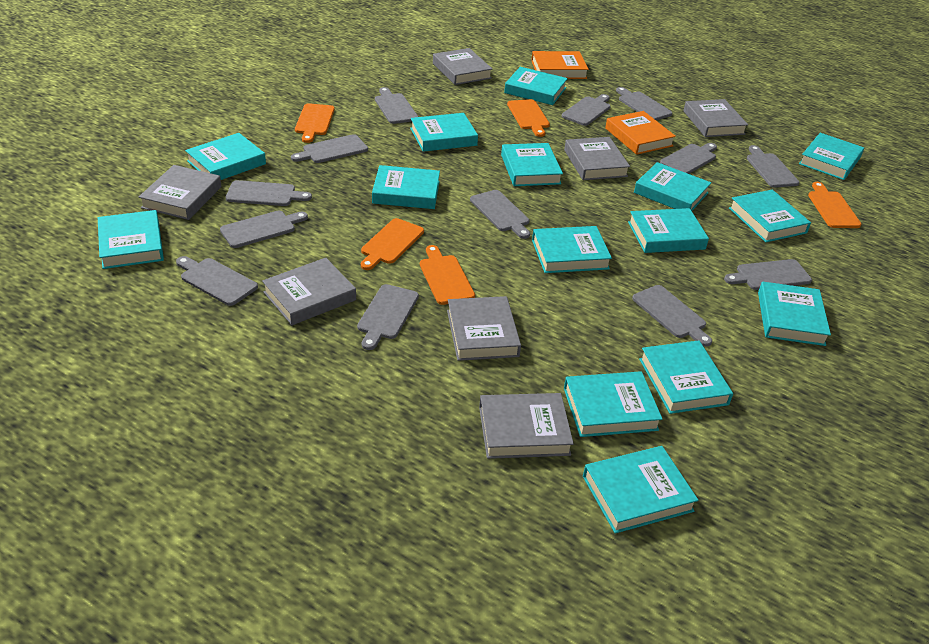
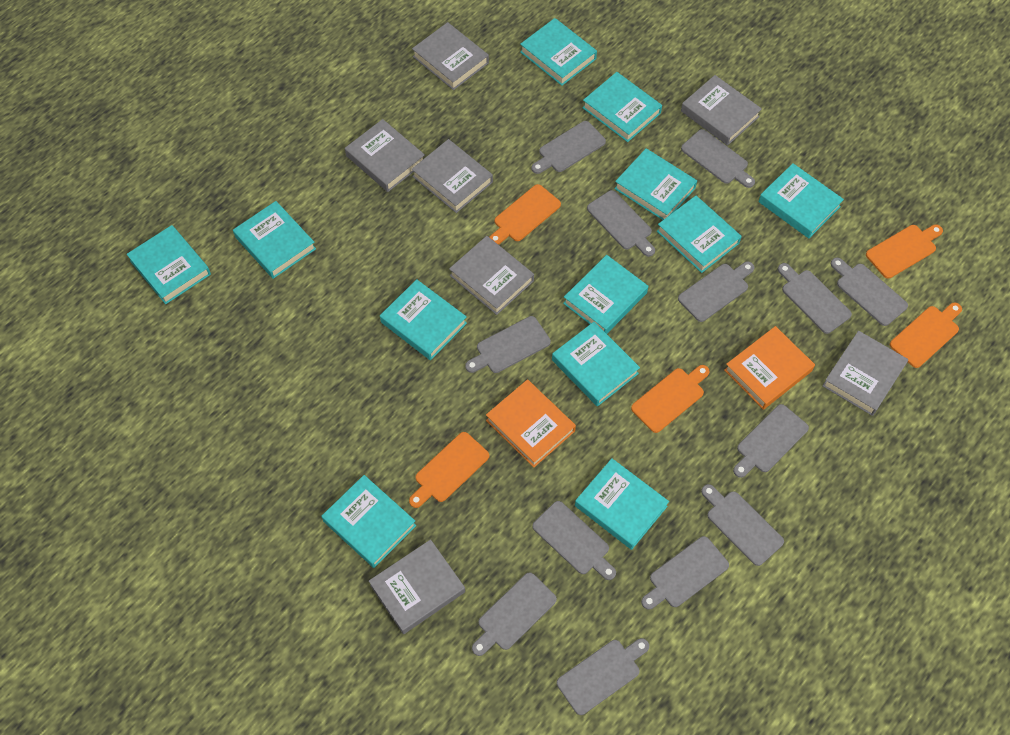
turquoise book: [98,210,164,269] [185,133,266,180] [372,165,440,209] [410,113,478,152] [501,143,563,186] [504,67,568,105] [532,226,612,273] [564,371,663,437] [583,446,699,534] [628,208,709,253] [634,162,711,211] [639,340,733,414] [729,190,811,242] [758,282,831,346] [799,133,864,180] = 15 -> [127,225,211,304] [233,201,316,279] [321,475,416,568] [380,279,467,360] [520,18,597,86] [552,322,640,407] [563,255,648,334] [575,458,669,550] [582,72,662,142] [614,148,697,220] [657,196,742,273] [758,163,844,238] = 12

